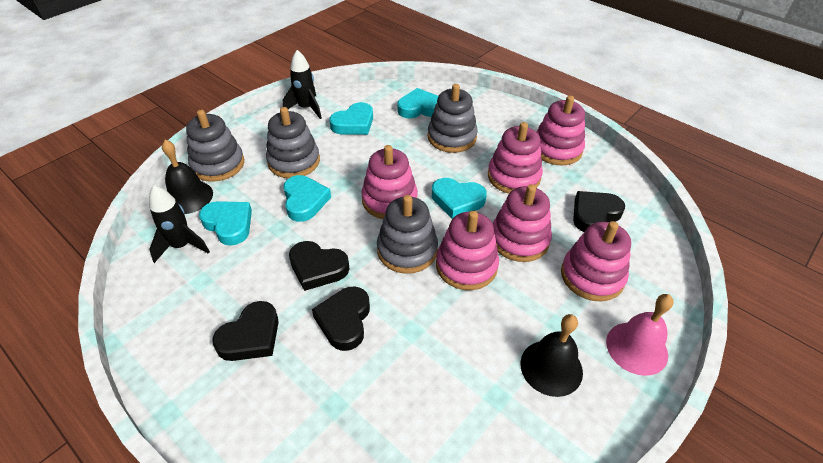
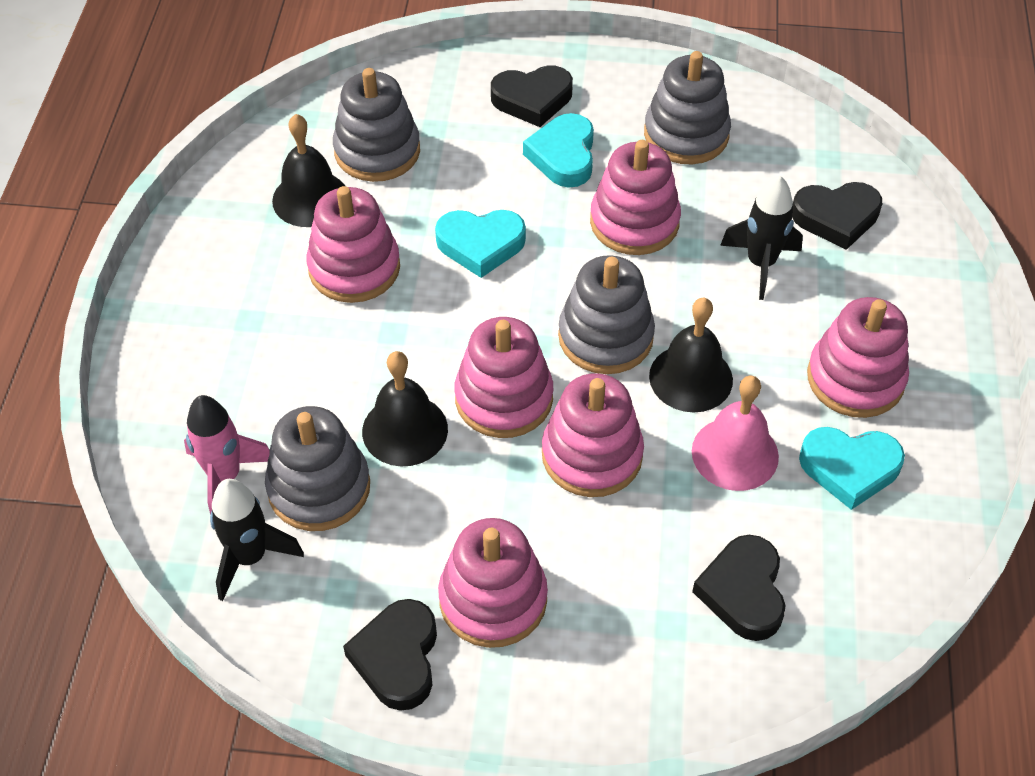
black bell: [162,140,213,214] [520,314,583,397] = 2 -> [272,114,345,227] [362,351,448,466] [649,298,733,413] = 3
pink rocket: none = 0 -> [184,395,270,515] = 1
turquoise heart: [199,201,252,246] [283,175,331,222] [329,102,373,135] [397,88,438,118] [432,178,487,219] = 5 -> [435,210,526,278] [523,113,594,188] [799,427,905,510] = 3

